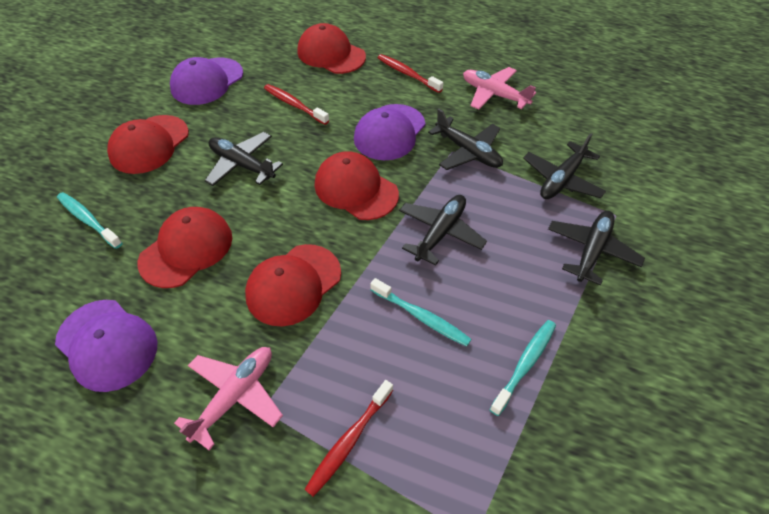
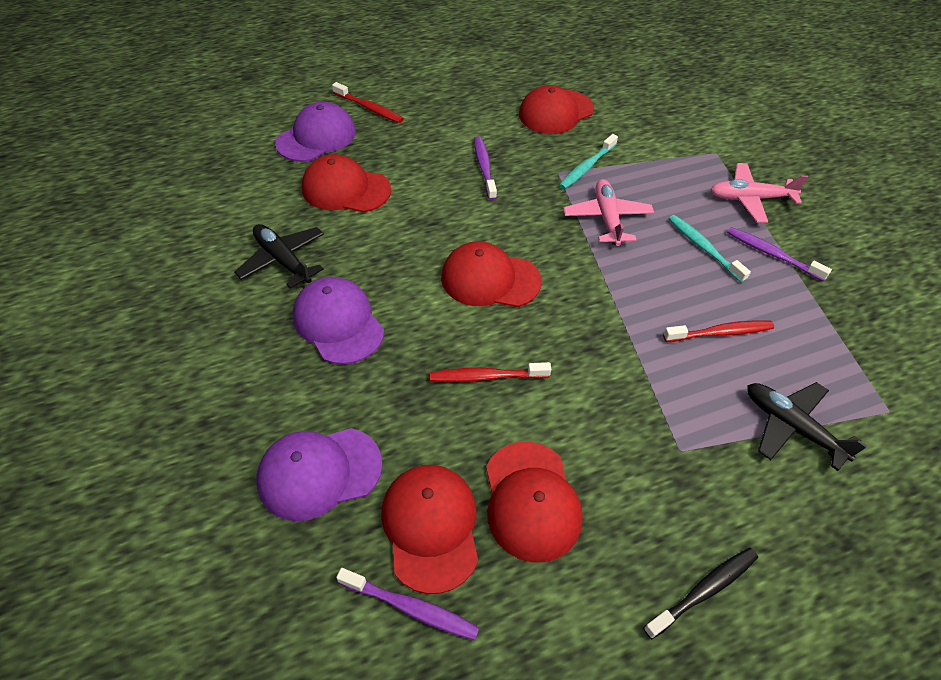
black plane: [205,132,283,186] [399,195,487,265] [428,109,503,170] [523,133,606,199] [548,211,645,286] = 5 -> [234,224,324,289] [747,382,867,471] = 2
black toothbrush: none = 0 -> [643,548,758,639] = 1
purple toothbrush: none = 0 -> [336,568,479,640] [474,136,497,200] [727,227,832,282] = 3
turquoise toothbrush: [57,192,123,249] [370,278,471,347] [489,320,556,416] = 3 -> [559,134,618,189] [669,215,751,283] = 2

